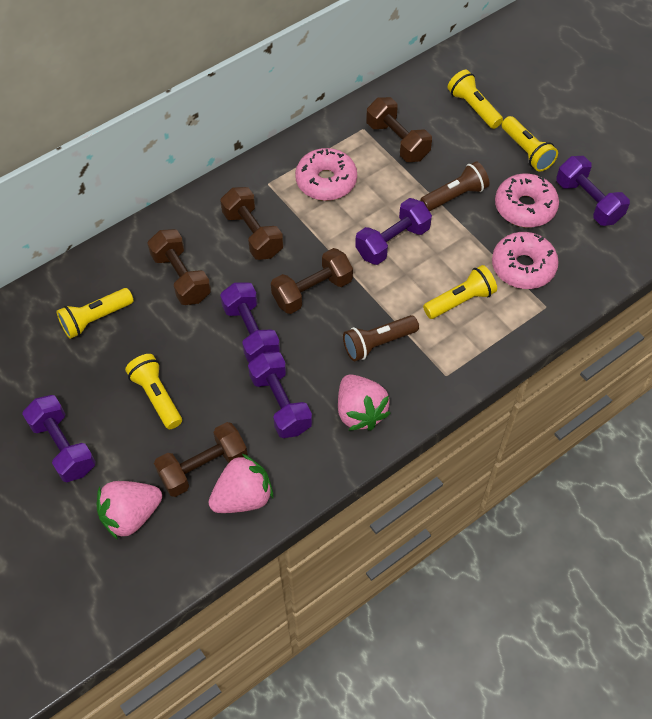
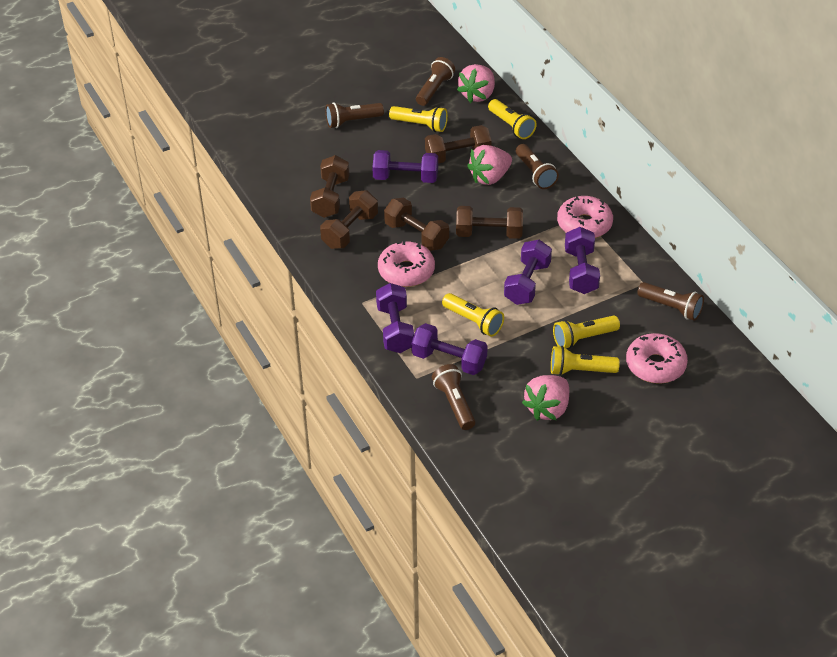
brown flashlight: [343,315,419,361] [420,161,490,212] = 2 -> [325,102,384,128] [416,57,455,106] [432,364,475,430] [516,144,559,189] [637,282,704,321] = 5

